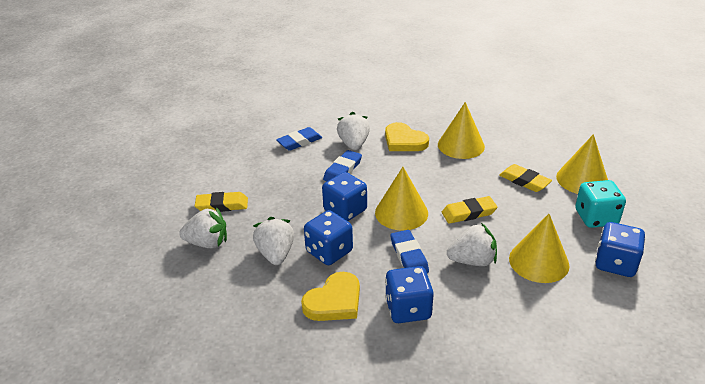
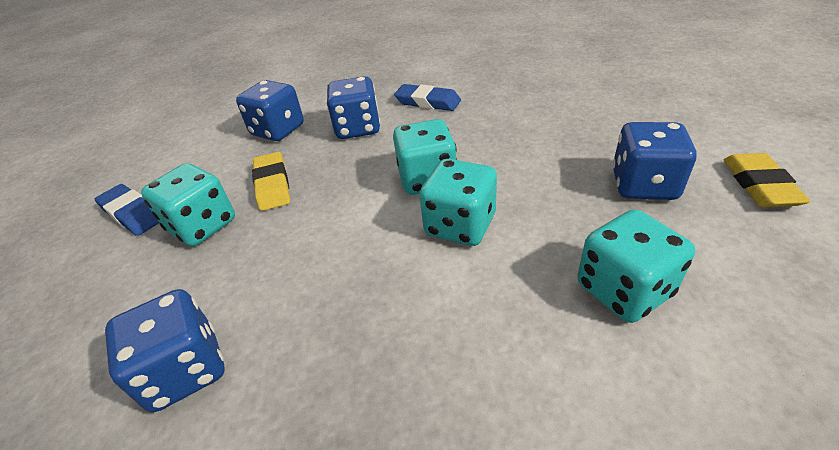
blue eraser: [276,127,323,151] [323,150,362,181] [390,230,429,273] = 3 -> [95,184,159,236] [394,84,461,111] = 2
turquoise dice: [575,180,626,228] = 1 -> [141,163,235,246] [393,119,457,195] [419,159,497,246] [577,209,695,323] = 4
white strawberry: [179,207,227,248] [253,217,294,265] [337,112,370,150] [447,223,497,266] = 4 -> none = 0
yellow cone: [375,167,428,231] [438,102,485,159] [509,214,569,283] [556,134,608,194] = 4 -> none = 0
yellow eraser: [195,192,248,212] [442,196,498,224] [499,164,552,192] = 3 -> [252,152,290,211] [724,153,810,207] = 2
yellow heart: [301,272,360,321] [385,122,429,151] = 2 -> none = 0

